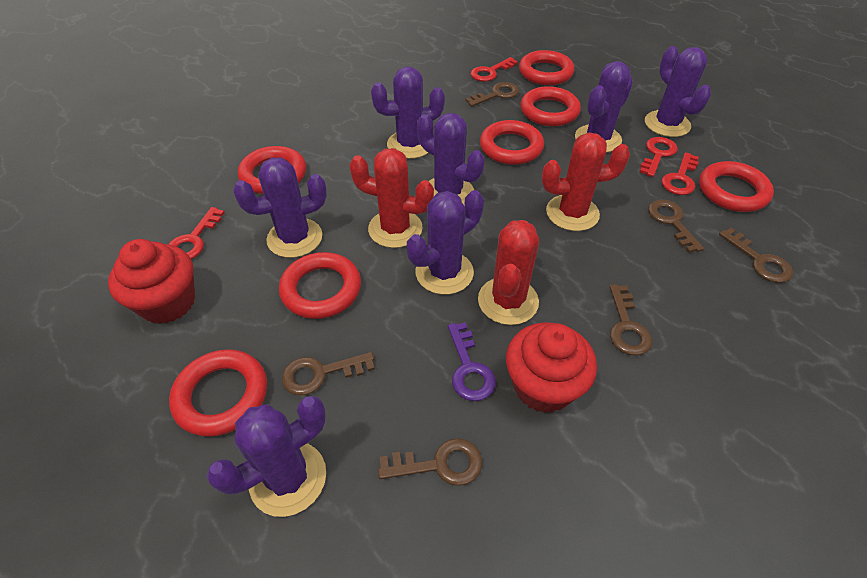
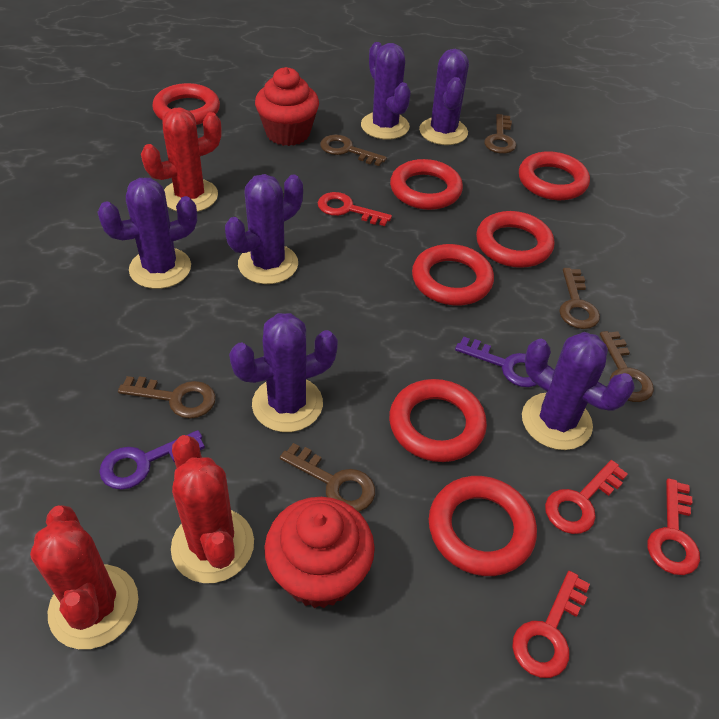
purple cactus: [206,396,326,517] [233,158,327,258] [371,66,445,159] [407,190,484,295] [417,113,484,204] [575,61,633,152] [645,46,711,137] = 7 -> [97,178,197,289] [225,174,303,284] [229,313,338,432] [361,42,411,140] [419,49,469,145] [522,332,635,450] = 6
purple key: [448,322,496,401] = 1 -> [99,430,205,490] [455,337,537,387] = 2

